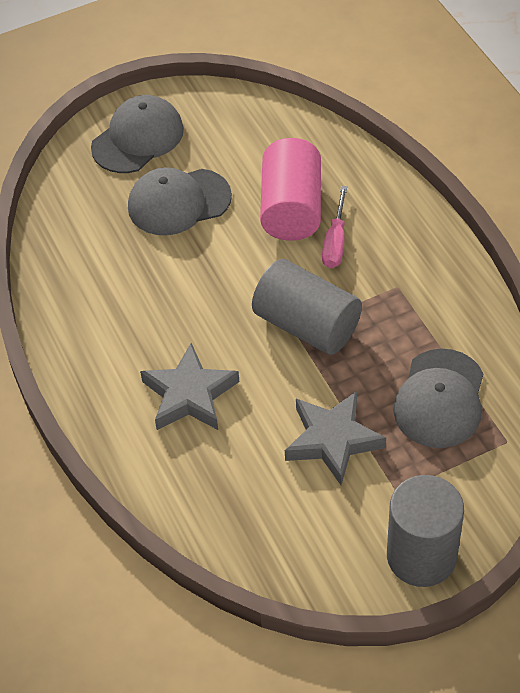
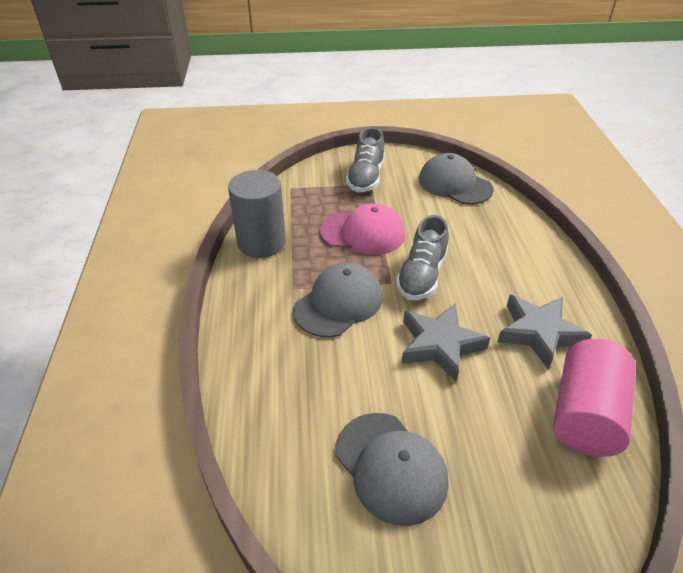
grey cylinder: [252,259,362,355] [387,475,464,587] = 2 -> [228,170,286,258] = 1
grey shoe: none = 0 -> [346,127,385,192] [396,215,449,300] = 2
pink cap: none = 0 -> [320,203,405,255] = 1
pink screwdriver: [322,186,347,268] = 1 -> none = 0

